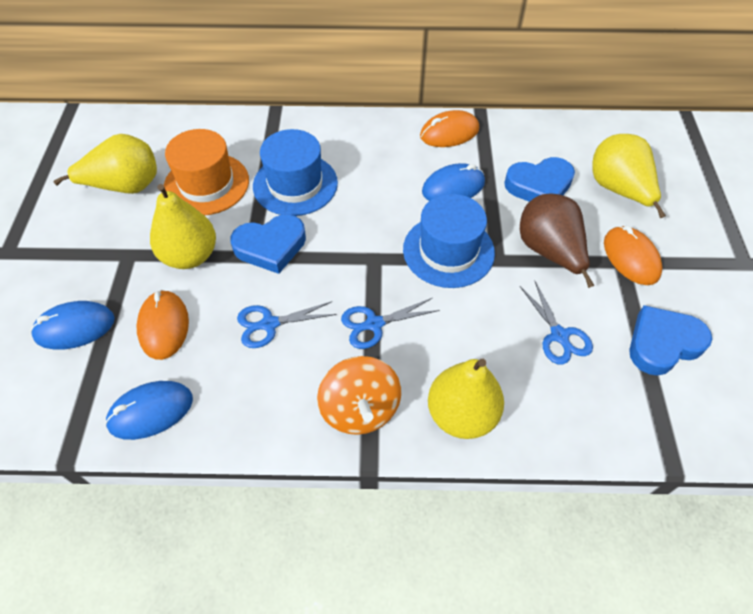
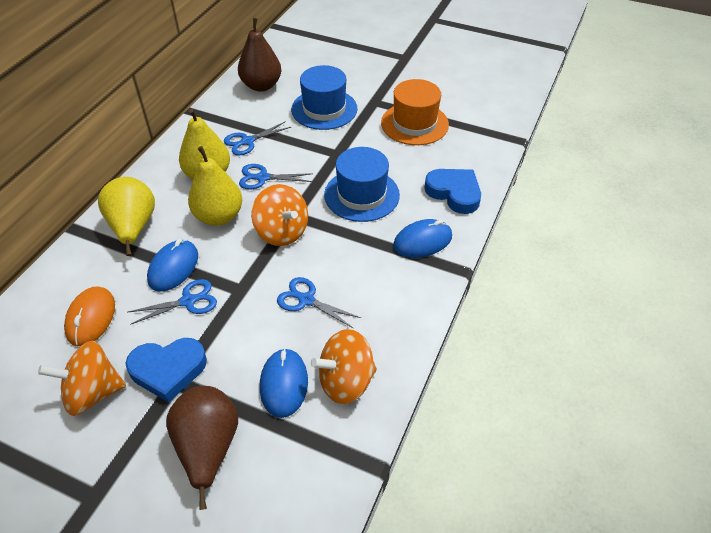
blue heart: [231,214,306,274] [504,157,575,202] [629,305,712,376] = 3 -> [125,338,207,403] [424,169,481,214] = 2
blue scissors: [237,301,337,348] [341,298,440,349] [520,281,593,365] = 3 -> [128,279,217,325] [224,121,291,155] [239,164,313,190] [277,277,361,329] = 4
brown pear: [520,193,595,288] = 1 -> [166,386,238,510] [238,18,282,92] = 2
orange mouse: [136,290,189,360] [420,110,479,147] [604,226,663,285] = 3 -> [64,286,115,346] = 1
orange spinning top: [317,356,401,435] = 1 -> [38,341,126,416] [251,184,308,246] [311,329,377,404] = 3
yellow pear: [54,134,157,194] [150,184,216,269] [428,359,504,439] [592,134,666,218] = 4 -> [98,177,155,256] [179,108,230,180] [188,146,242,226] = 3

